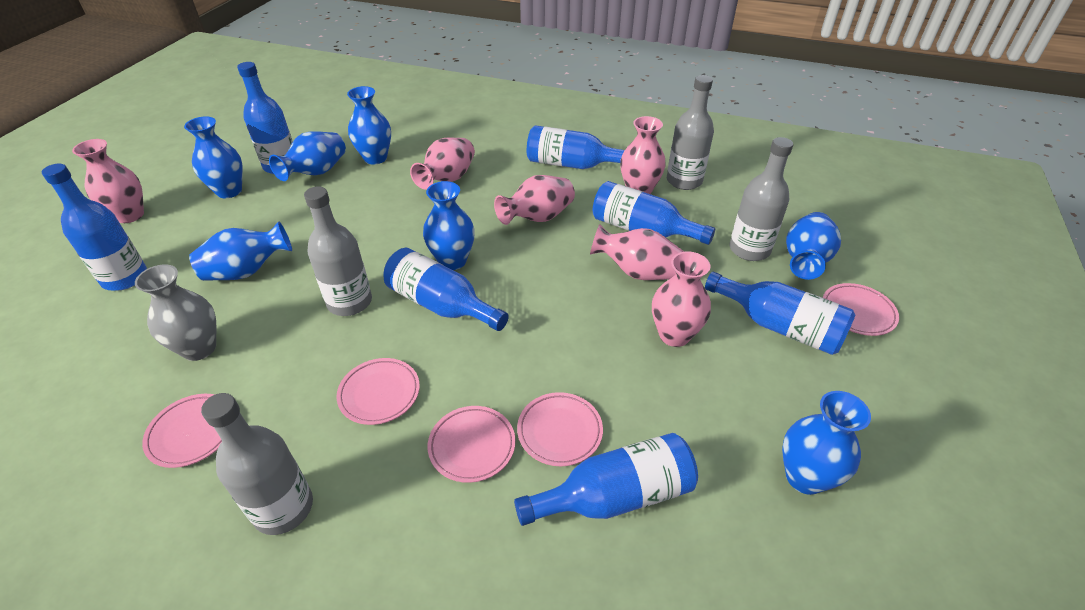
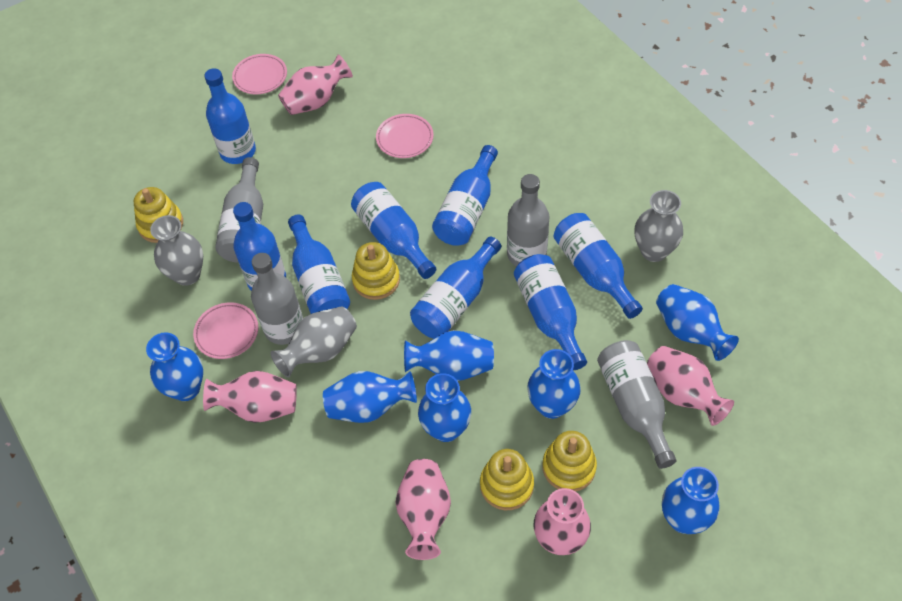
blue bottle: [42,164,147,291] [237,62,293,174] [384,248,509,331] [514,433,698,526] [527,125,625,169] [593,181,715,245] [705,272,855,355] = 7 -> [204,68,256,164] [233,202,286,291] [288,215,350,314] [351,182,436,279] [410,237,501,339] [432,145,498,246] [514,254,587,370] [554,213,643,319] = 8
grey vase: [135,264,217,361] = 1 -> [150,215,203,286] [271,306,357,377] [635,190,683,262] = 3
pink plate: [142,394,222,468] [336,358,420,425] [428,406,515,483] [517,392,603,466] [823,283,899,336] = 5 -> [193,302,258,359] [232,54,287,94] [376,114,434,158] = 3
pink vase: [72,139,144,223] [410,137,475,189] [494,175,575,225] [590,224,684,280] [620,116,666,194] [652,252,711,347] = 6 -> [203,371,297,423] [278,55,353,115] [396,459,451,560] [534,488,591,555] [647,346,734,426] = 5
yellow stacking toy: none = 0 -> [134,187,183,243] [352,242,400,300] [480,449,534,510] [542,431,597,491] = 4

